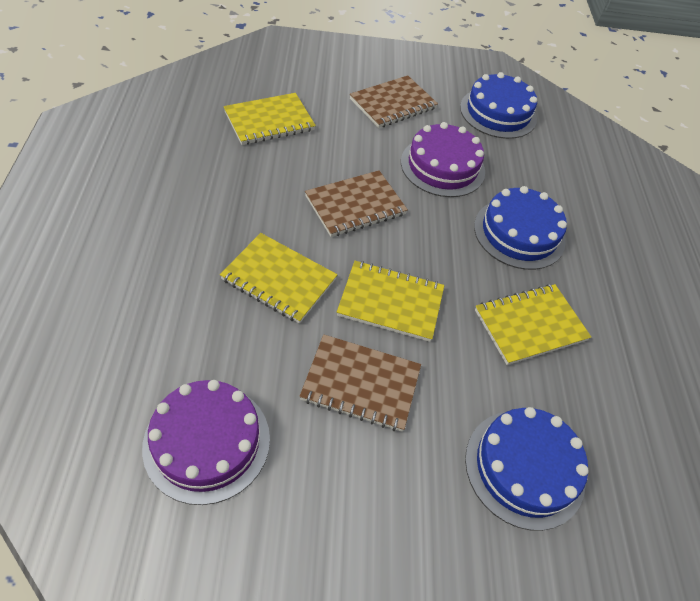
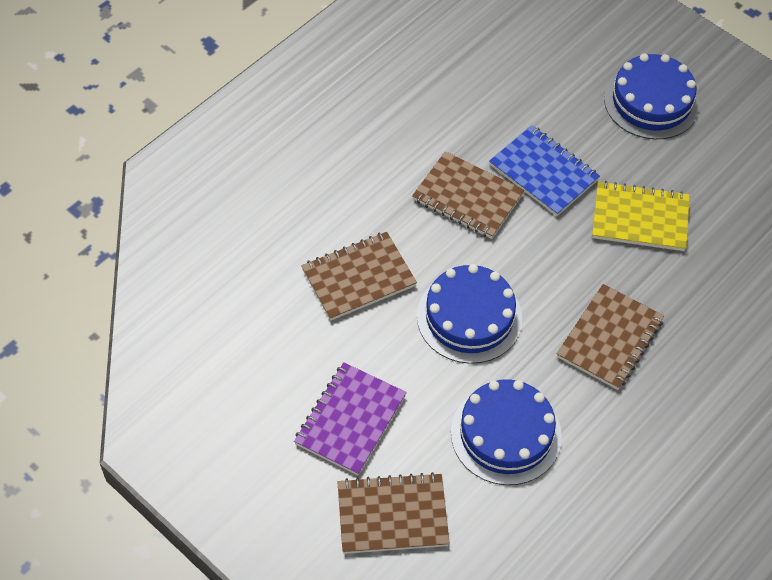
blue notebook: none = 0 -> [489,125,600,216] = 1
brown notebook: [299,334,421,432] [305,170,408,237] [350,75,438,128] = 3 -> [301,232,417,321] [338,472,450,554] [412,151,525,239] [557,284,664,390] = 4
purple cake: [142,380,270,505] [401,122,485,197] = 2 -> none = 0
purple notebook: none = 0 -> [294,362,407,475] = 1
yellow notebook: [220,233,337,324] [224,93,316,145] [337,261,444,342] [475,284,591,365] = 4 -> [592,181,690,251] = 1

